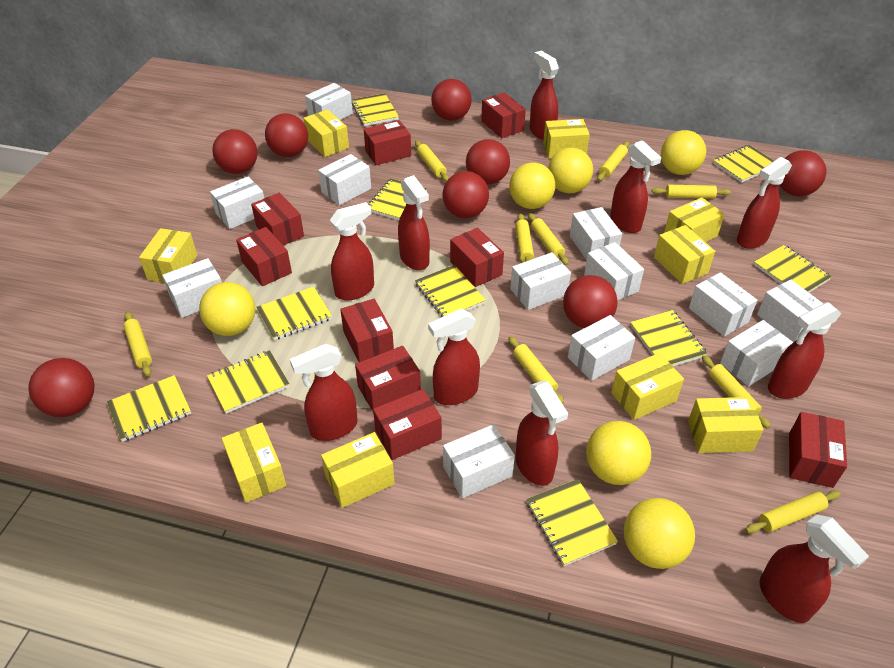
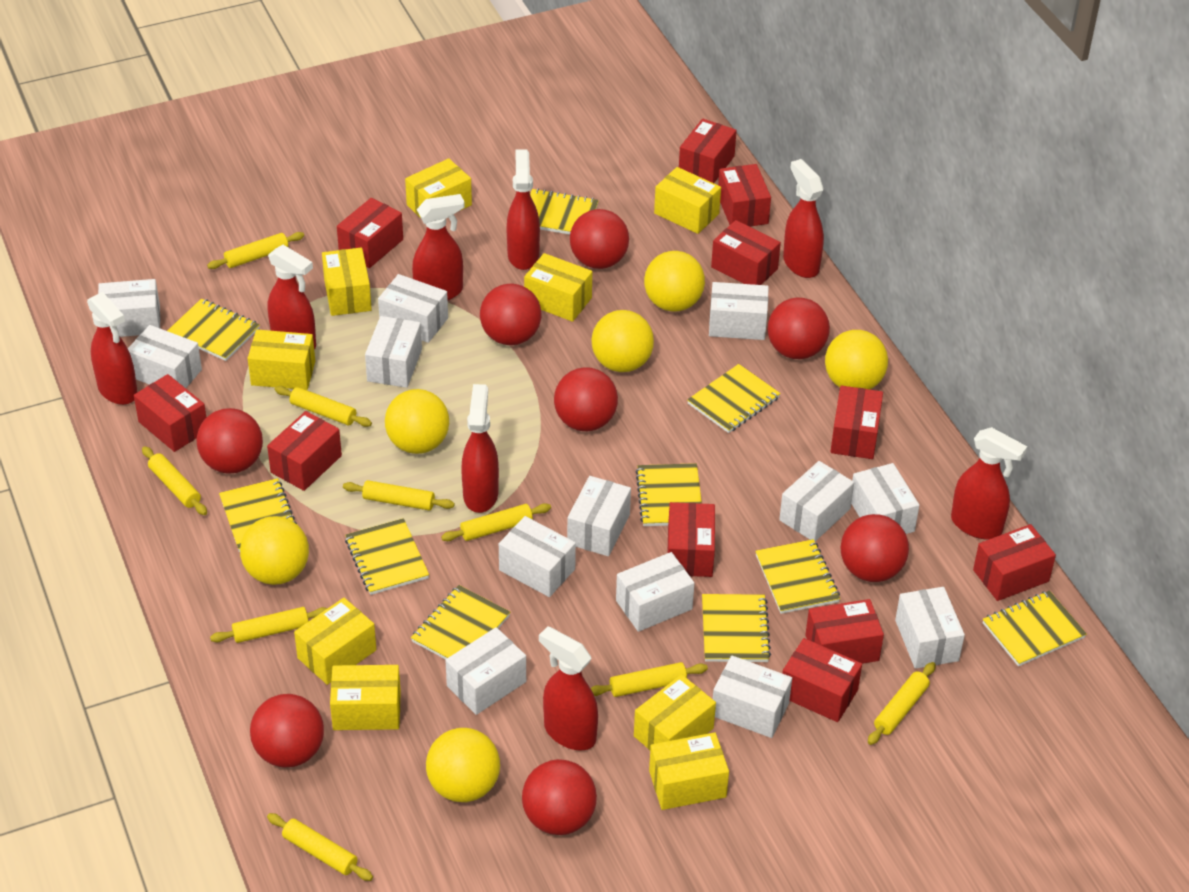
red box: [236,227,292,286] [251,193,304,246] [340,299,394,362] [355,346,421,411] [364,120,411,165] [373,389,442,460] [450,228,504,287] [481,92,526,138] [789,412,847,488] = 9 -> [134,374,206,452] [267,411,342,491] [337,198,403,268] [668,502,715,577] [679,118,737,183] [711,220,781,285] [718,164,771,227] [782,638,862,722] [805,599,884,664] [830,386,883,459] [973,524,1056,601] = 11
red spray bottle: [290,344,358,441] [330,202,374,300] [398,175,430,270] [428,309,480,405] [516,381,568,486] [530,51,559,140] [610,140,661,233] [737,157,792,249] [760,515,869,623] [768,302,841,399] = 10 -> [87,292,137,405] [268,245,316,350] [412,194,465,300] [462,384,499,513] [507,149,540,270] [539,626,598,751] [783,159,824,278] [951,427,1027,539] = 8
white box: [162,258,222,318] [210,176,264,229] [305,83,353,120] [318,154,371,205] [443,424,515,498] [510,252,571,310] [568,315,635,381] [570,207,622,260] [584,242,644,300] [689,272,758,337] [720,320,793,386] [757,279,823,342] = 12 -> [98,279,160,337] [128,325,202,388] [365,316,422,388] [378,274,448,343] [445,627,526,715] [499,516,576,597] [567,476,631,556] [616,552,694,632] [709,282,769,340] [713,656,792,738] [779,461,854,541] [851,463,919,534] [895,587,965,669] = 13

